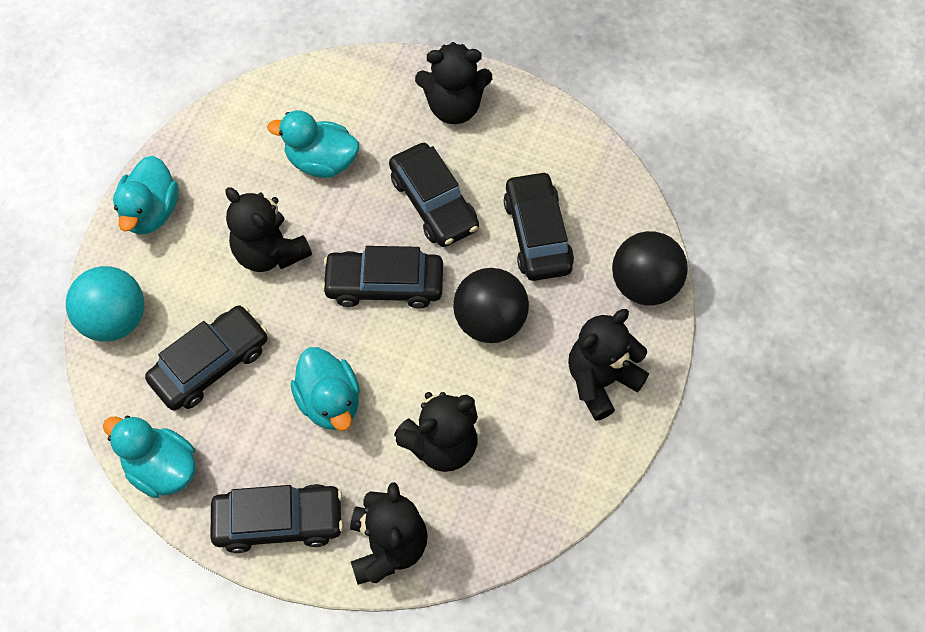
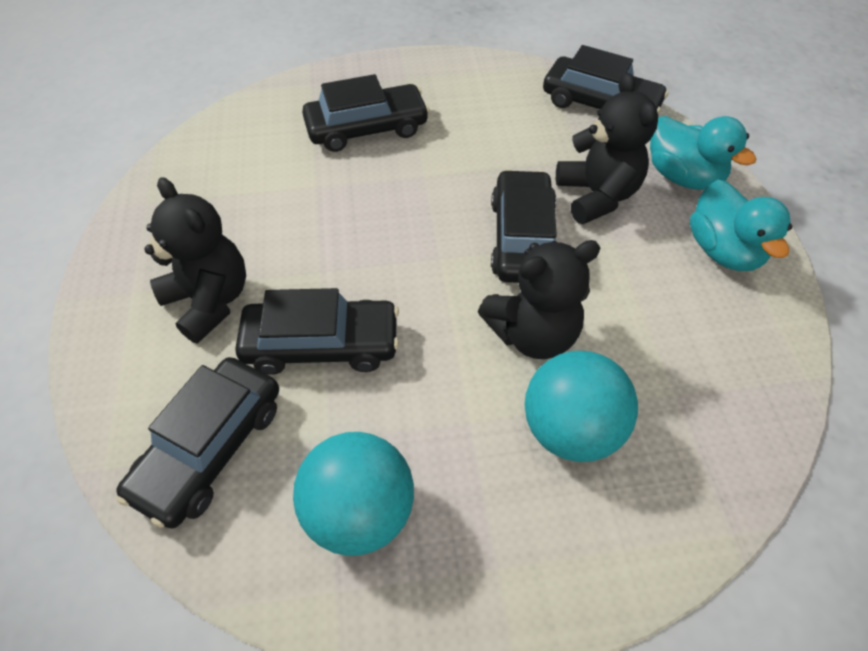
black ball: [453,268,529,343] [612,231,687,306] = 2 -> none = 0
black teddy bear: [225,187,312,272] [350,482,428,585] [394,392,478,472] [415,42,492,124] [568,309,649,421] = 5 -> [144,177,246,343] [478,240,601,359] [556,73,658,224] = 3
turquoise ball: [66,266,144,342] = 1 -> [293,432,414,556] [524,351,638,462] = 2
turquoise duck: [103,416,196,498] [113,156,178,235] [267,110,359,178] [290,347,360,431] = 4 -> [650,116,757,190] [690,179,792,271] = 2

